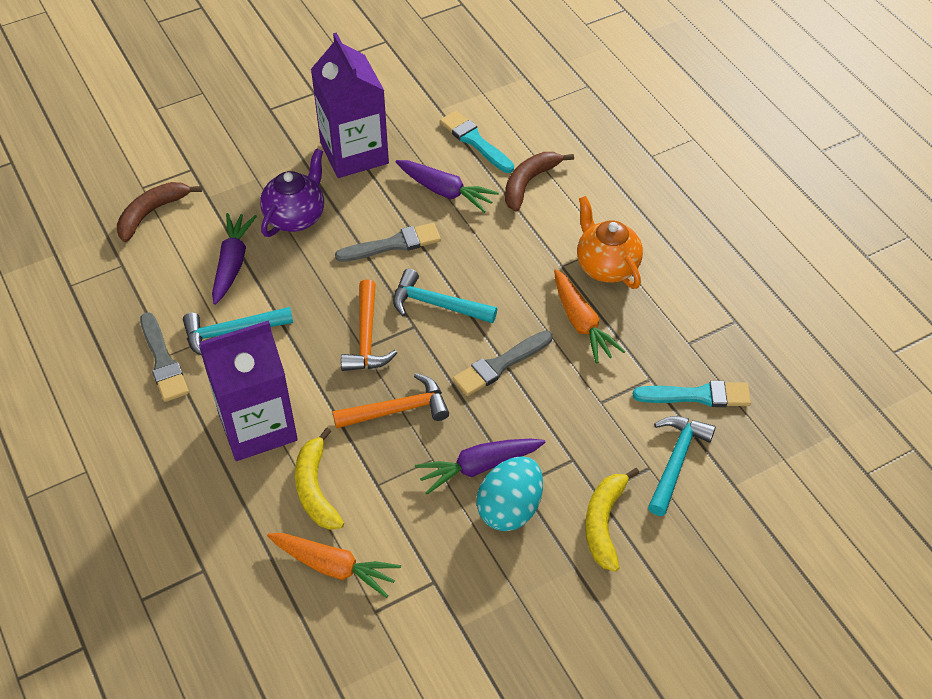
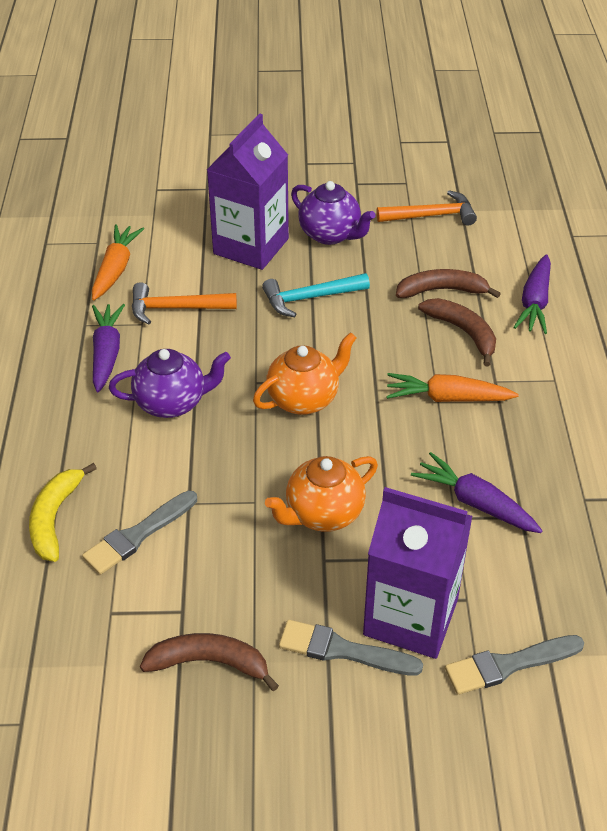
brown banana: [117,182,202,242] [505,152,574,212] = 2 -> [140,633,279,691] [396,269,501,298] [418,298,496,367] = 3
orange teapot: [577,196,643,289] = 1 -> [253,332,357,415] [265,456,378,532] = 2
purple teapot: [260,148,324,237] = 1 -> [109,349,231,418] [291,181,376,245] = 2
turquoise brush: [440,111,514,173] [633,381,751,407] = 2 -> none = 0
turquoise egg: [477,456,543,531] = 1 -> none = 0
turquoise hammer: [183,307,293,355] [393,269,497,323] [648,416,716,516] = 3 -> [262,273,370,317] = 1
yellow banana: [295,428,344,530] [585,468,639,572] = 2 -> [29,463,97,562] = 1

